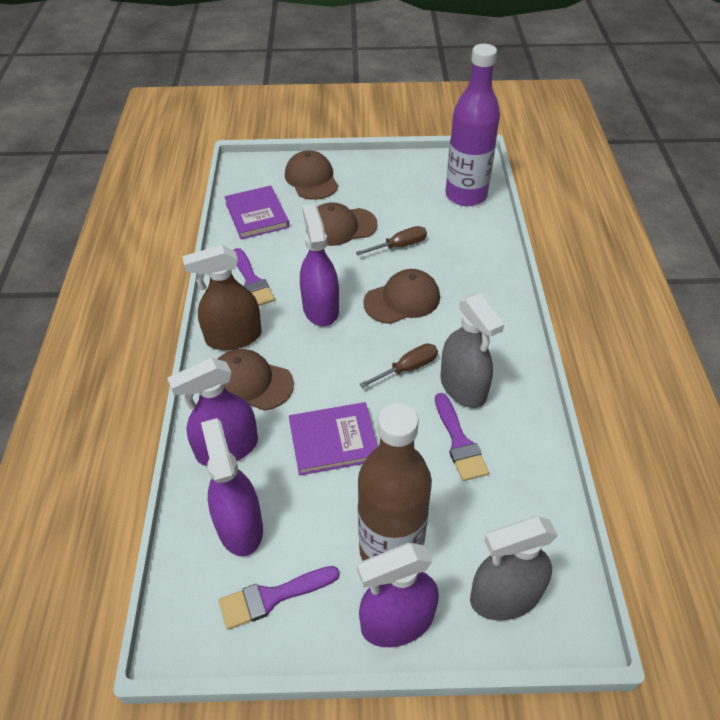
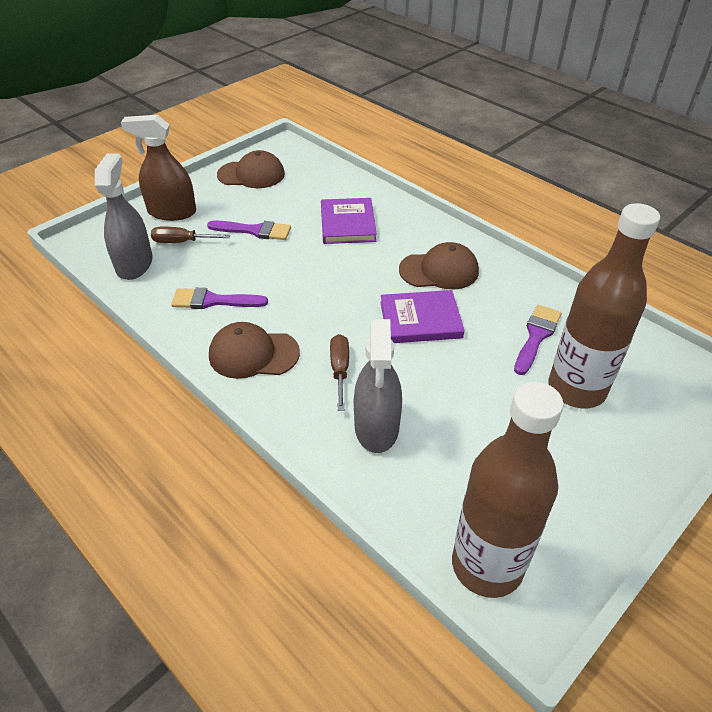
brown bottle: [358,403,432,561] = 1 -> [452,382,564,598] [548,203,660,408] = 2
brown cap: [218,349,294,411] [285,150,339,200] [306,202,378,246] [363,269,440,324] = 4 -> [209,322,300,379] [217,150,285,188] [399,242,479,290] = 3
purple bottle: [445,44,500,206] = 1 -> none = 0
purple spray bottle: [167,358,258,466] [201,418,263,556] [300,204,339,326] [357,543,439,647] = 4 -> none = 0

